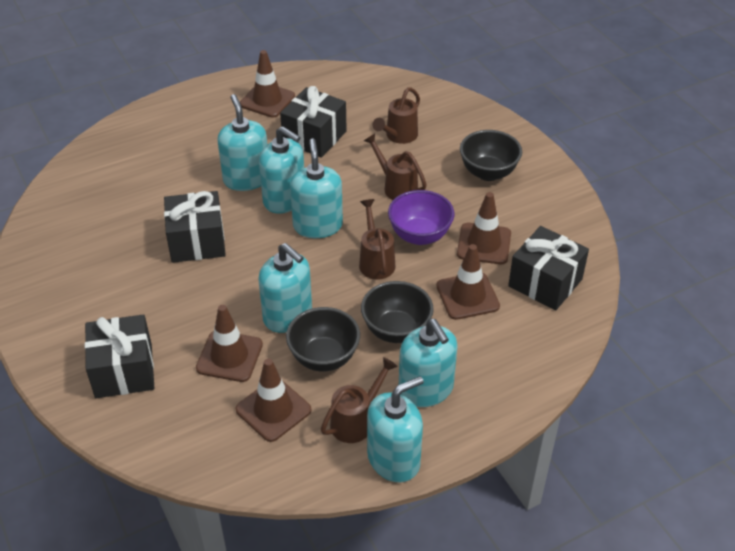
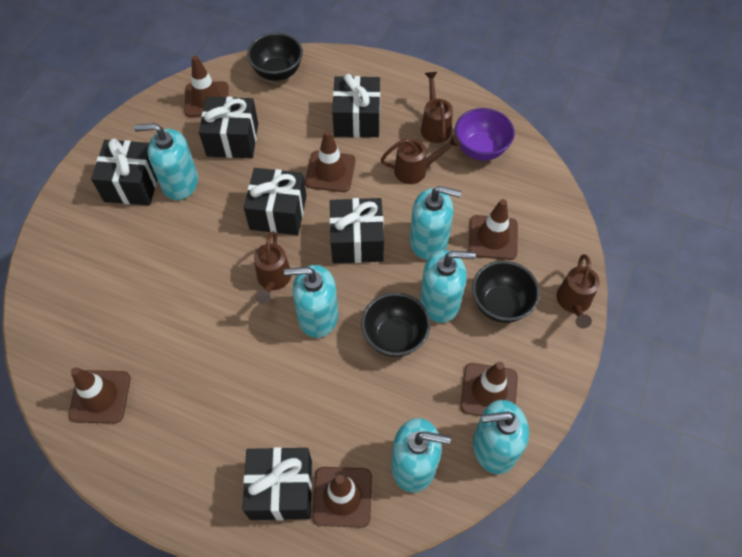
black gift: [85,314,154,398] [164,191,226,263] [280,86,347,158] [508,226,589,311] = 4 -> [91,139,157,205] [199,97,258,158] [242,447,312,520] [244,168,307,235] [329,198,384,263] [332,74,380,137] = 6
brown traffic cone: [196,305,263,382] [236,359,311,442] [240,50,295,118] [437,244,500,320] [457,192,511,264] = 5 -> [68,367,130,423] [184,56,229,117] [305,130,356,192] [312,467,372,528] [460,362,518,416] [469,199,518,260] = 6

